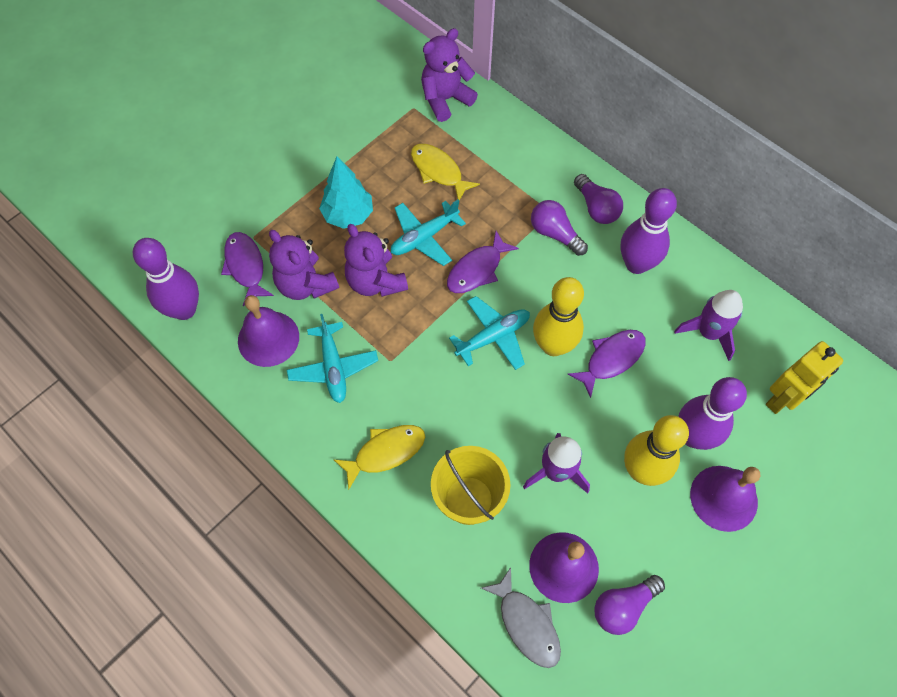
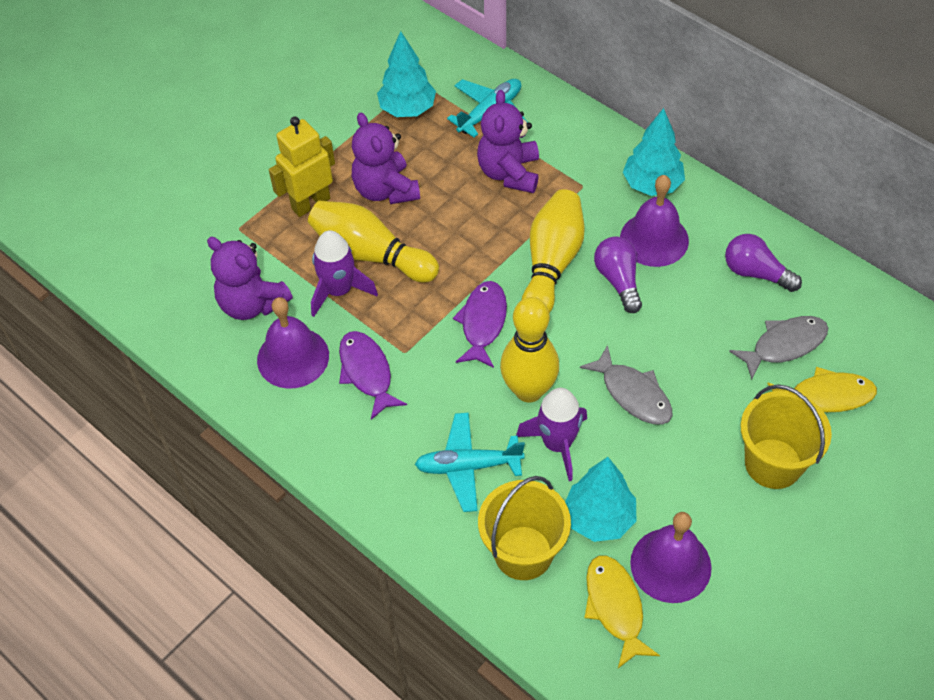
grey fish: [481,567,561,668] = 1 -> [580,345,672,425] [729,316,828,380] = 2
purple bowling pin: [133,238,199,320] [621,188,677,274] [678,377,747,450] = 3 -> none = 0
purple fish: [221,232,274,306] [447,231,519,293] [567,330,646,398] = 3 -> [339,331,407,420] [453,281,507,368] = 2
purple light bulb: [531,200,588,256] [574,174,623,224] [594,575,665,635] = 3 -> [594,236,642,313] [725,234,802,292] = 2
turquoise plane: [287,314,378,403] [391,200,466,266] [449,296,530,370] = 3 -> [415,412,525,512] [447,79,528,137] = 2
turquoise tree: [319,156,373,229] = 1 -> [377,31,436,117] [565,457,636,542] [623,108,685,196] = 3
yellow bowling pin: [533,277,584,356] [624,415,689,486] = 2 -> [308,200,439,282] [500,297,559,402] [522,189,585,313] = 3
yellow bucket: [431,446,510,525] = 1 -> [478,476,571,580] [740,384,832,489] = 2

